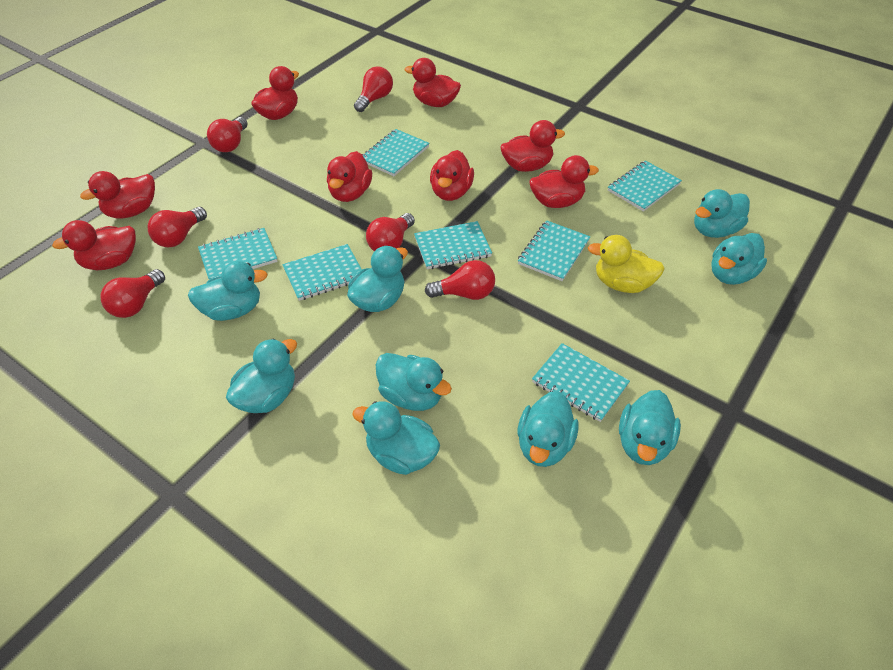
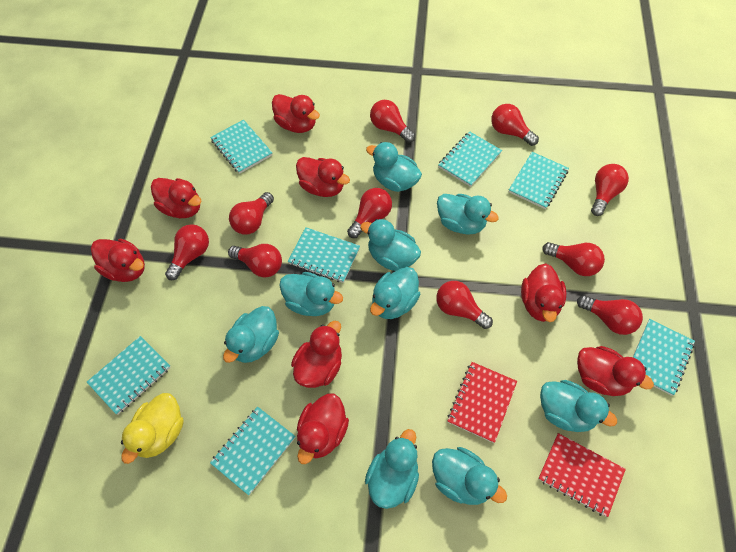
red light bulb: [100,269,165,318] [148,207,207,247] [207,117,247,152] [354,66,393,112] [366,213,415,251] [425,260,495,300] = 6 -> [165,224,209,280] [228,244,282,277] [229,192,274,235] [347,188,392,238] [370,100,415,143] [436,281,493,329] [491,104,539,146] [542,242,605,276] [577,295,643,335] [591,164,629,216] = 10
red notebook: none = 0 -> [447,362,517,443] [538,433,626,517] = 2

